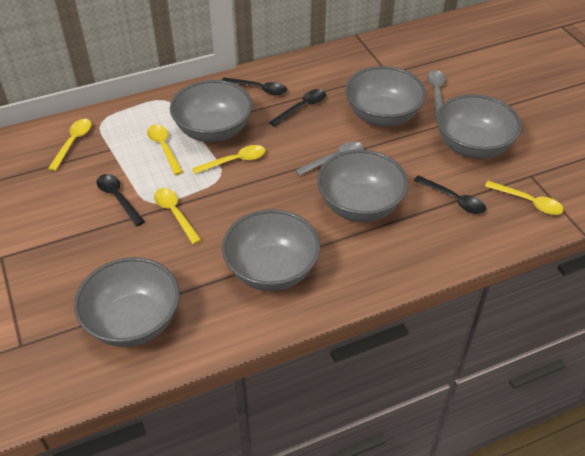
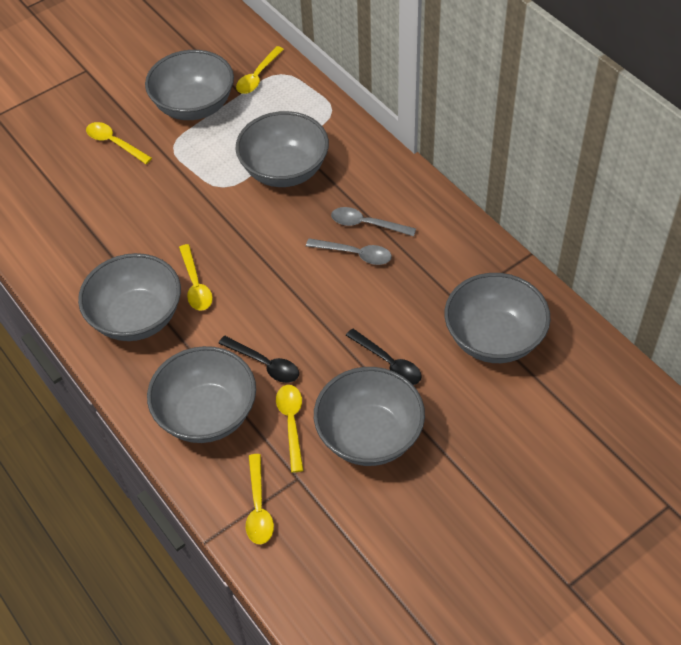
black spoon: [97,174,145,226] [222,78,287,95] [269,89,326,127] [414,175,486,214] = 4 -> [218,336,299,383] [346,328,422,385] = 2

